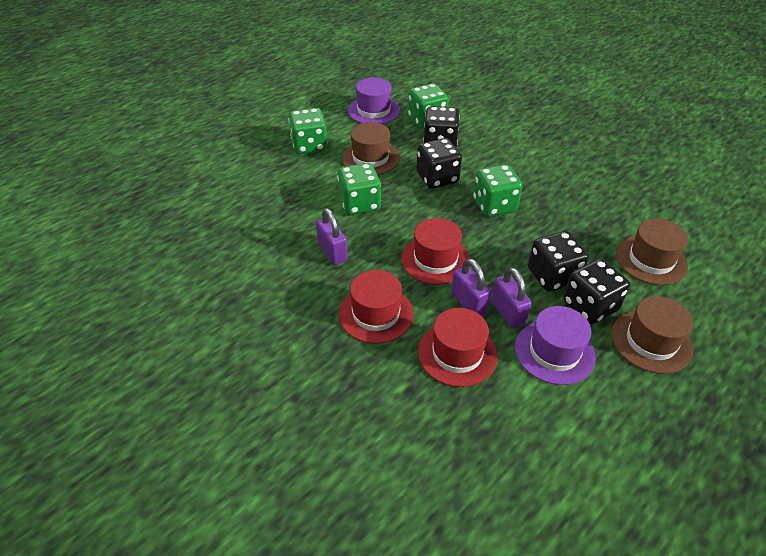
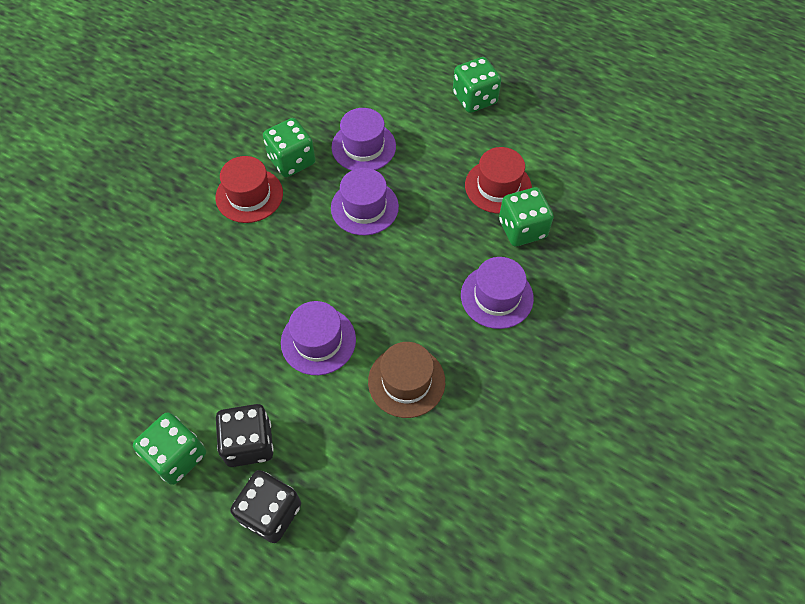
black dice: [416,138,462,189] [423,106,460,147] [528,231,589,292] [563,259,630,324] = 4 -> [216,404,274,467] [230,470,301,543] = 2
brown hat: [342,122,400,175] [611,296,693,374] [616,219,688,285] = 3 -> [368,342,445,418] = 1
purple hat: [348,77,400,124] [515,306,596,385] = 2 -> [281,301,356,375] [331,108,396,171] [331,168,399,235] [461,257,534,329] = 4
purple padlock: [316,208,348,265] [451,258,491,316] [491,267,532,329] = 3 -> none = 0
red hat: [339,270,414,344] [401,218,470,285] [418,308,498,387] = 3 -> [215,156,283,223] [465,147,532,214] = 2

